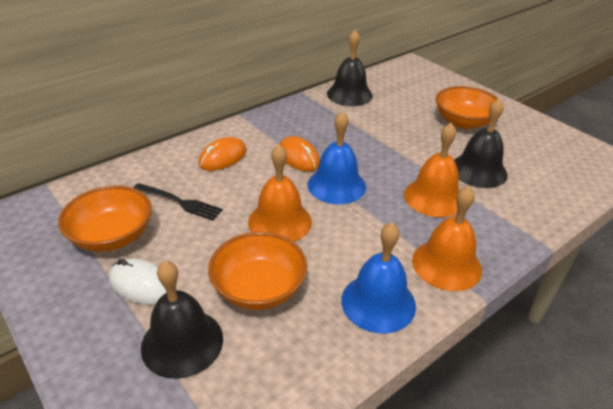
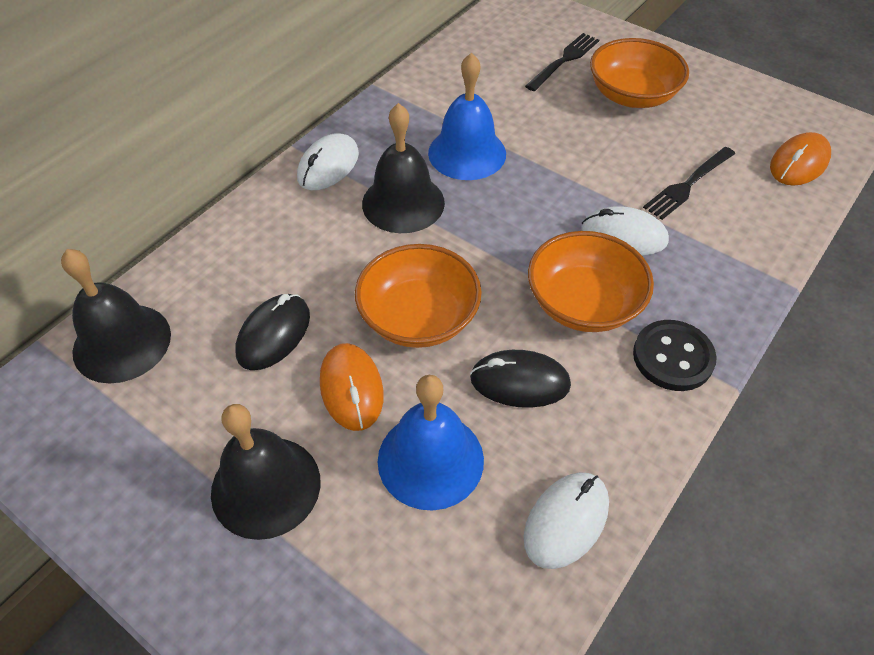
black button: none = 0 -> [633,320,717,391] = 1
black fork: [133,183,223,221] = 1 -> [525,33,599,91] [643,147,735,220] = 2
black mouse: none = 0 -> [235,294,310,370] [470,350,571,408] = 2
orange bell: [248,144,312,242] [404,123,459,217] [412,186,482,291] = 3 -> none = 0
white mouse: [109,259,167,305] = 1 -> [297,133,359,190] [524,472,609,569] [581,206,669,256] = 3

